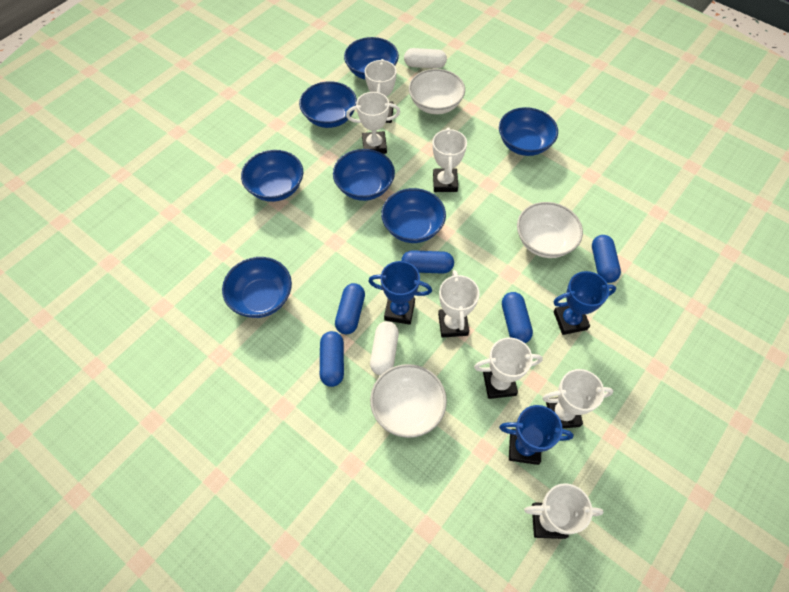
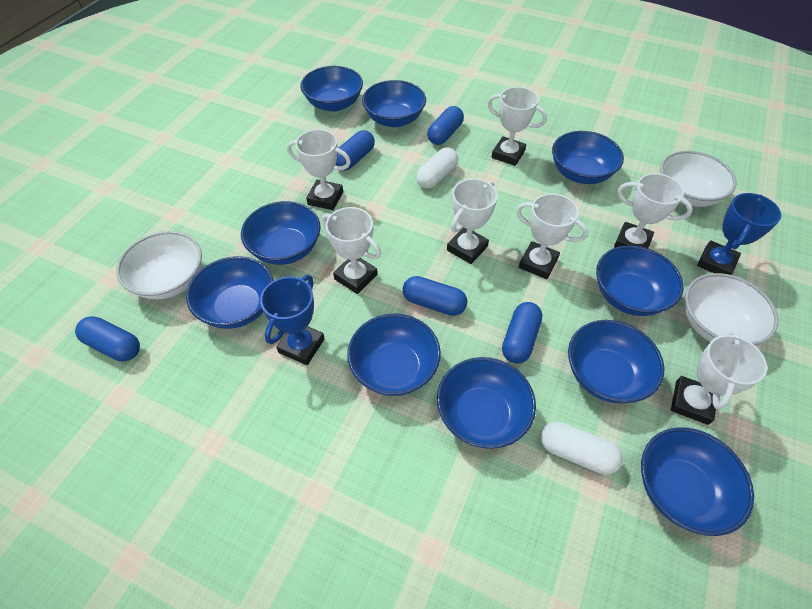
blue bowl: [222,257,292,318] [241,150,303,202] [299,81,357,128] [333,149,395,201] [344,37,399,80] [381,188,446,243] [499,107,558,156] = 7 -> [186,256,273,329] [241,201,321,265] [300,66,363,112] [348,313,441,396] [362,80,426,127] [437,357,536,449] [552,131,624,184] [568,320,665,404] [596,245,684,316] [641,427,754,536] = 10
blue trophy: [368,261,432,325] [499,405,574,465] [553,271,616,335] = 3 -> [260,275,325,365] [697,193,781,275] = 2

